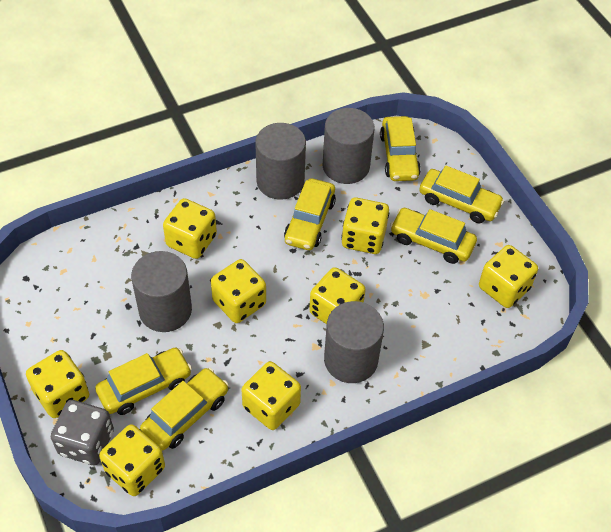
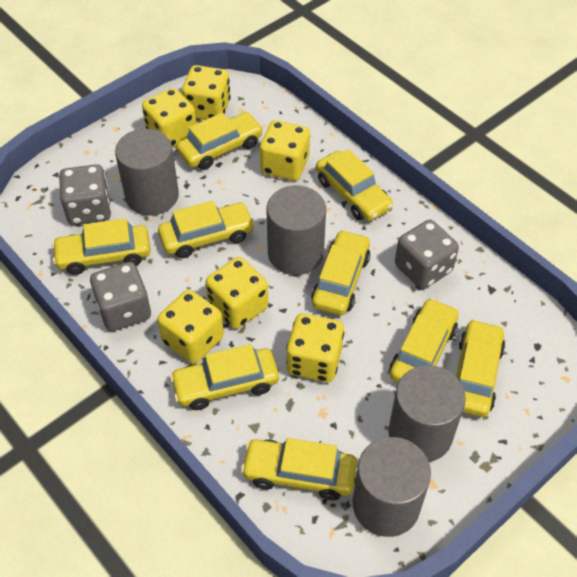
grey dice: [51,400,114,465] = 1 -> [59,164,111,225] [90,262,151,331] [395,220,459,289] = 3
yellow car: [95,348,192,415] [140,368,229,451] [284,178,336,250] [380,116,421,181] [390,208,477,264] [419,166,504,223] = 6 -> [52,218,150,275] [158,201,255,258] [170,344,279,410] [176,112,263,170] [241,438,357,500] [311,230,370,315] [316,149,393,221] [390,298,459,382] [456,319,505,417] = 9
yellow dice: [26,350,89,418] [99,424,165,496] [163,198,217,259] [211,259,266,323] [242,361,301,430] [309,267,366,324] [342,197,389,254] [479,245,538,308] = 8 -> [142,88,196,148] [157,290,224,364] [182,65,231,120] [205,257,268,329] [260,120,310,181] [286,313,344,382] = 6

